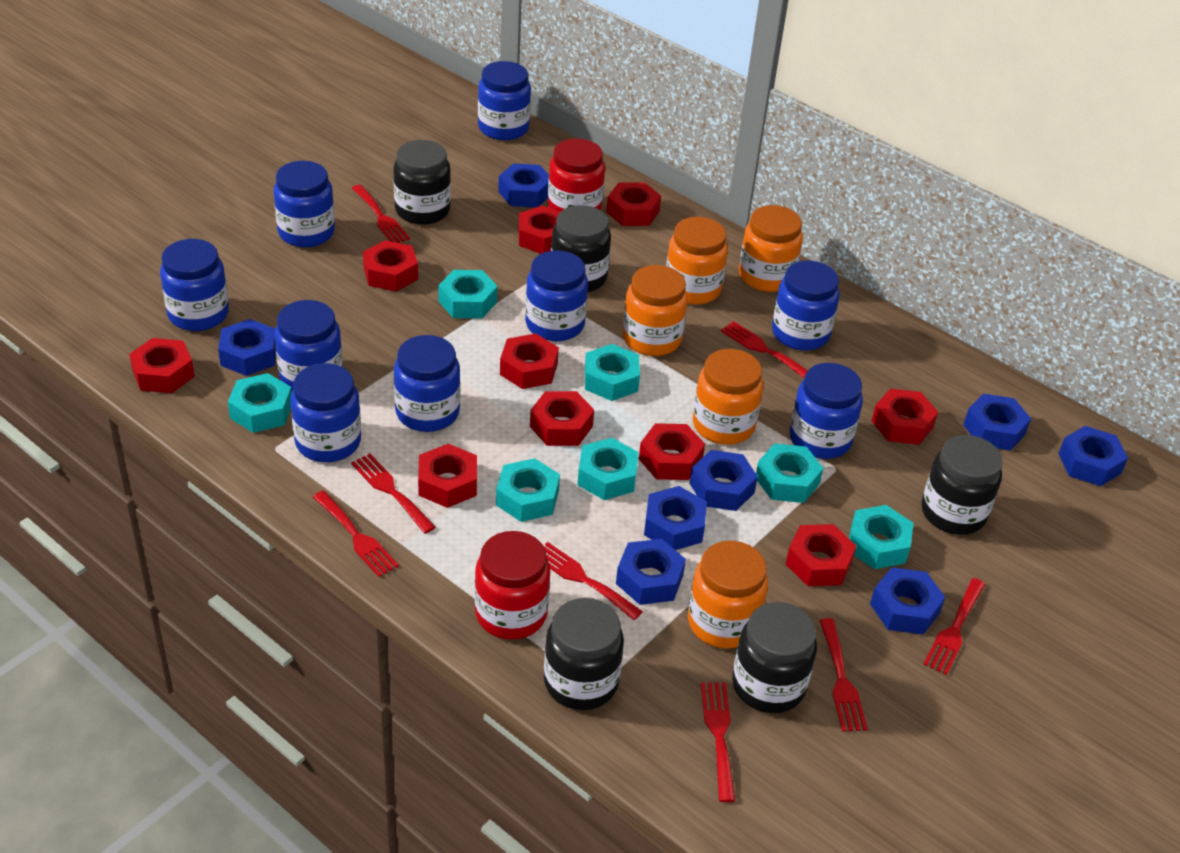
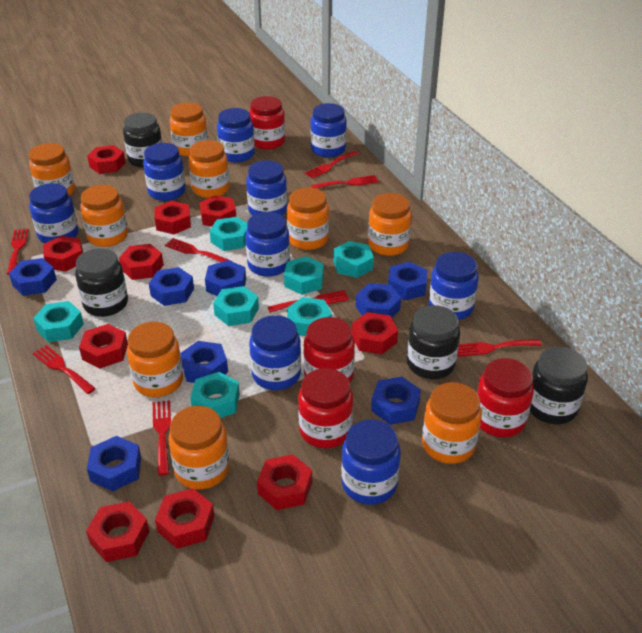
black jar: [393,140,451,225] [544,598,624,710] [551,205,611,293] [732,602,817,713] [922,435,1003,535] = 5 -> [75,248,128,317] [123,113,162,168] [407,305,460,379] [530,346,588,424] = 4
orange jar: [623,265,688,356] [666,217,728,305] [688,541,768,649] [693,349,763,445] [739,205,803,292] = 5 -> [29,143,75,195] [80,185,128,247] [127,322,183,397] [168,406,230,490] [170,102,208,156] [189,140,230,198] [287,188,329,250] [368,193,412,256] [422,382,482,464] = 9
red jar: [474,531,550,640] [548,138,605,212] = 2 -> [249,96,285,150] [298,368,353,448] [303,317,355,383] [477,358,534,437] = 4

